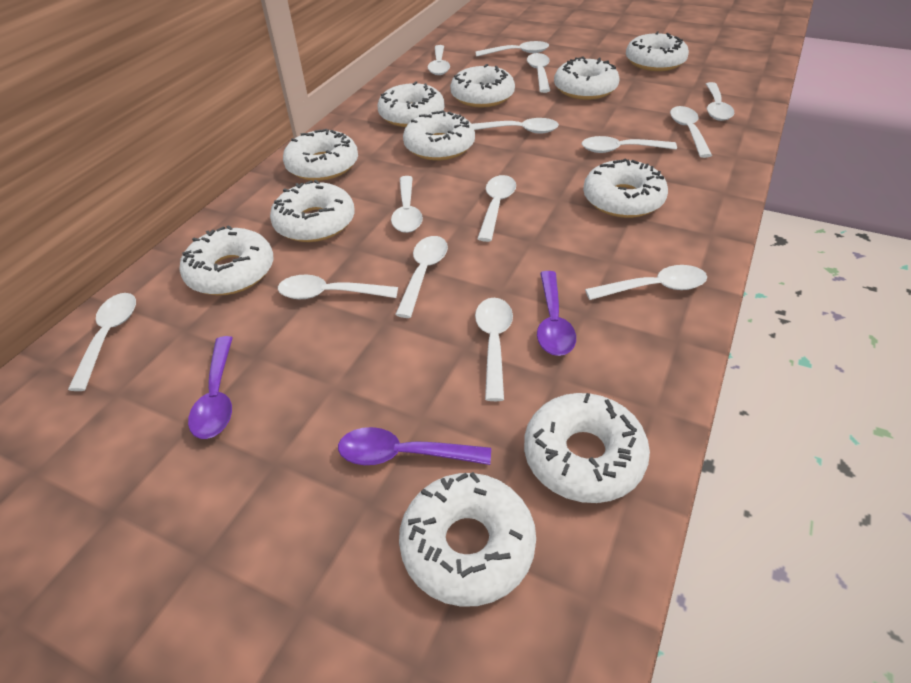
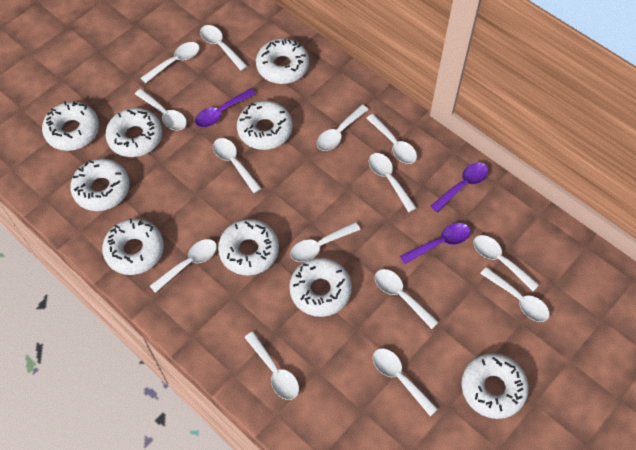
white donut: [179,225,273,295] [270,180,355,242] [283,129,358,181] [378,81,445,127] [399,472,536,607] [403,111,475,160] [450,64,515,108] [524,393,650,503] [554,56,620,100] [583,158,668,218] [626,32,689,71] = 11 -> [42,101,99,151] [70,159,130,211] [102,218,164,275] [105,108,163,157] [218,219,279,275] [237,101,293,150] [256,39,309,84] [289,258,352,317] [461,353,529,419] = 9

